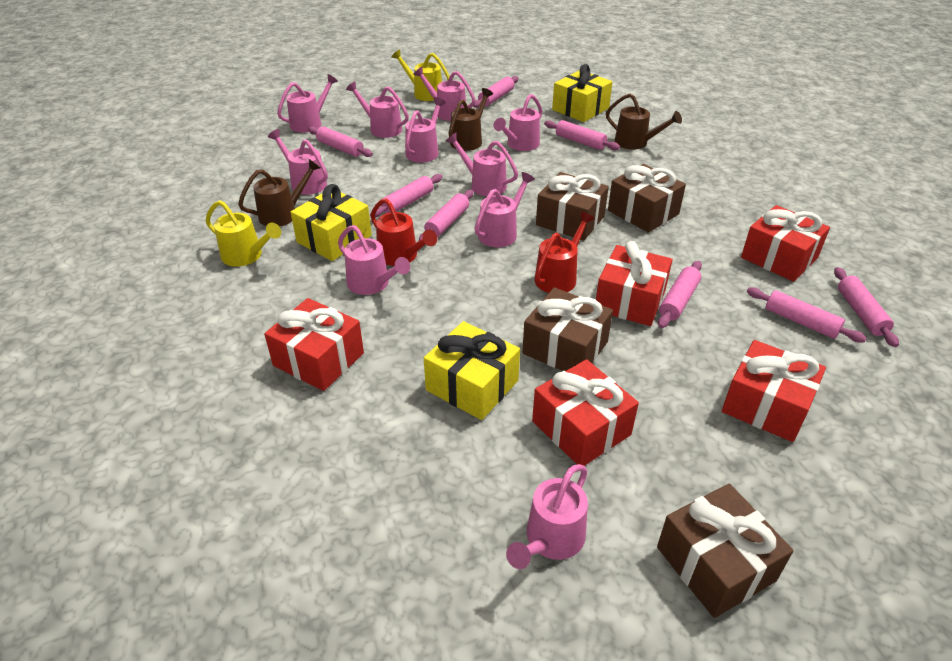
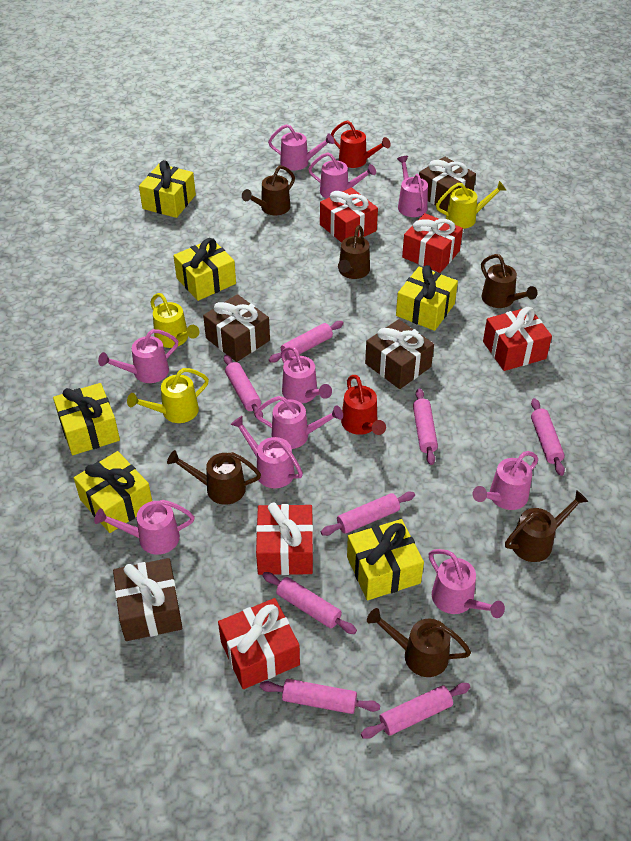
brown watering can: [238,159,321,227] [448,88,493,151] [606,94,682,149] = 3 -> [167,450,261,505] [242,166,295,215] [338,225,370,279] [367,608,471,677] [481,254,537,308] [505,490,588,562] = 6
yellow gift: [290,184,372,261] [424,321,520,420] [552,64,612,122] = 3 -> [53,383,120,455] [74,451,152,533] [139,160,196,218] [173,238,236,301] [347,519,424,600] [396,265,458,331] = 6
yellow watering can: [206,200,281,267] [392,49,450,101] = 2 -> [127,368,209,423] [150,293,199,348] [436,181,506,229] = 3

